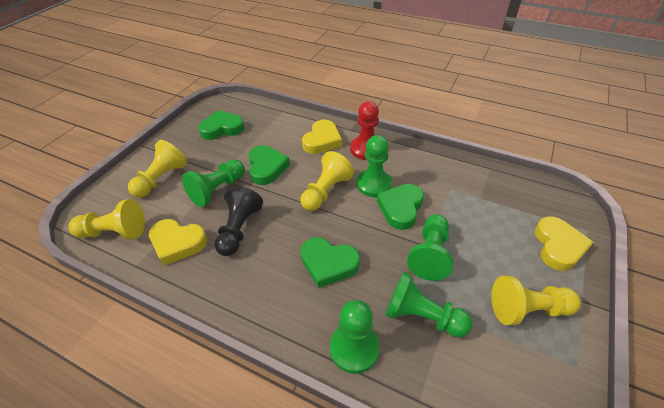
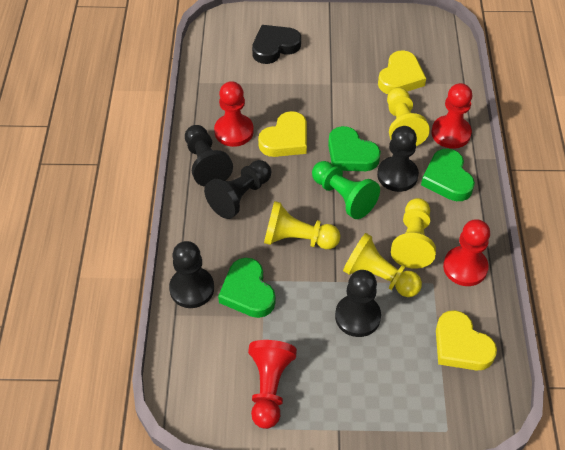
black heart: none = 0 -> [252,25,301,64] = 1
black pawn: [214,186,263,256] = 1 -> [169,241,214,308] [185,125,233,187] [204,160,271,219] [335,270,381,337] [377,126,419,192] = 5
green heart: [198,110,245,140] [248,145,290,185] [301,237,360,288] [377,184,424,230] = 4 -> [218,258,275,318] [328,126,381,171] [421,149,475,201] = 3
green pawn: [182,159,245,207] [330,300,379,374] [357,135,392,197] [385,272,473,338] [407,214,453,281] = 5 -> [312,161,380,219] = 1
red pawn: [350,101,379,160] = 1 -> [214,81,254,147] [248,340,297,429] [431,83,472,149] [443,219,490,286] = 4

